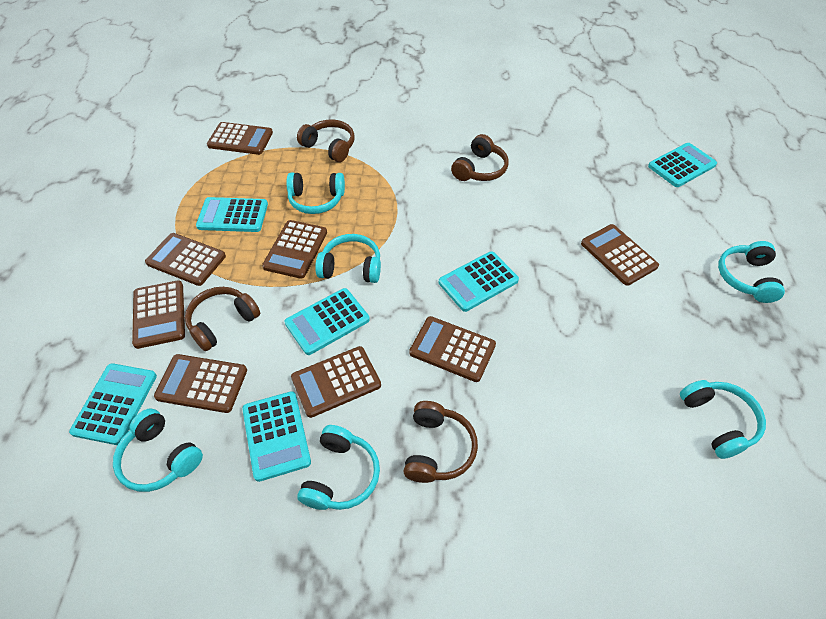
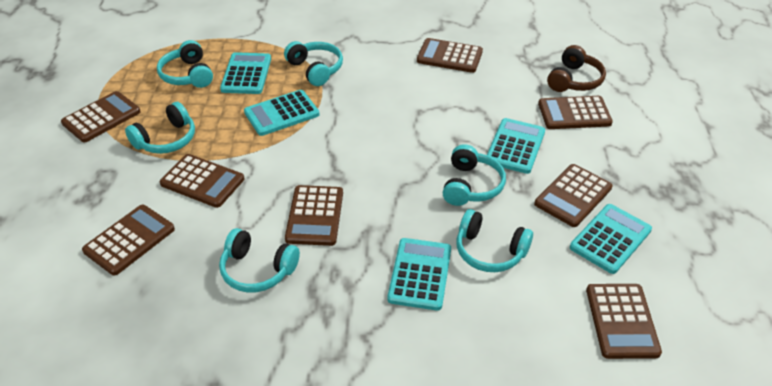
brown headphones: [185,287,260,351] [297,119,354,162] [404,401,478,483] [451,134,509,181] = 4 -> [547,45,606,92] = 1
turquoise calculator: [69,363,157,445] [196,197,268,232] [242,391,311,482] [284,288,370,355] [439,251,519,312] [648,143,717,187] = 6 -> [220,52,271,94] [244,90,320,136] [388,238,451,311] [487,118,545,174] [570,204,652,274] = 5

